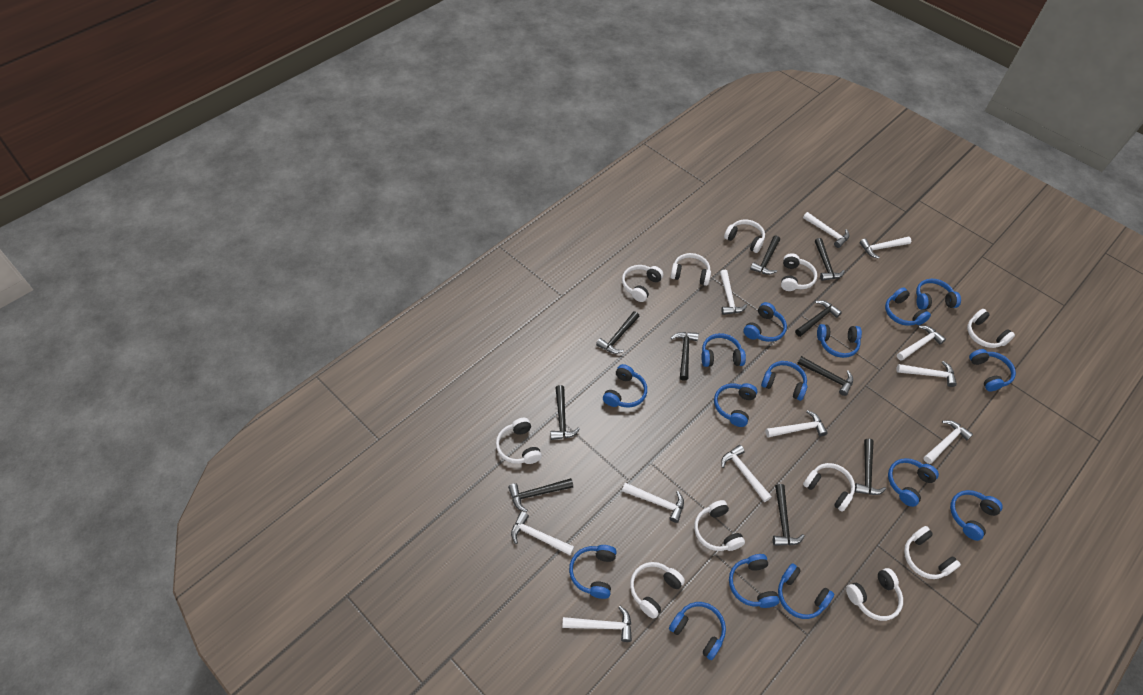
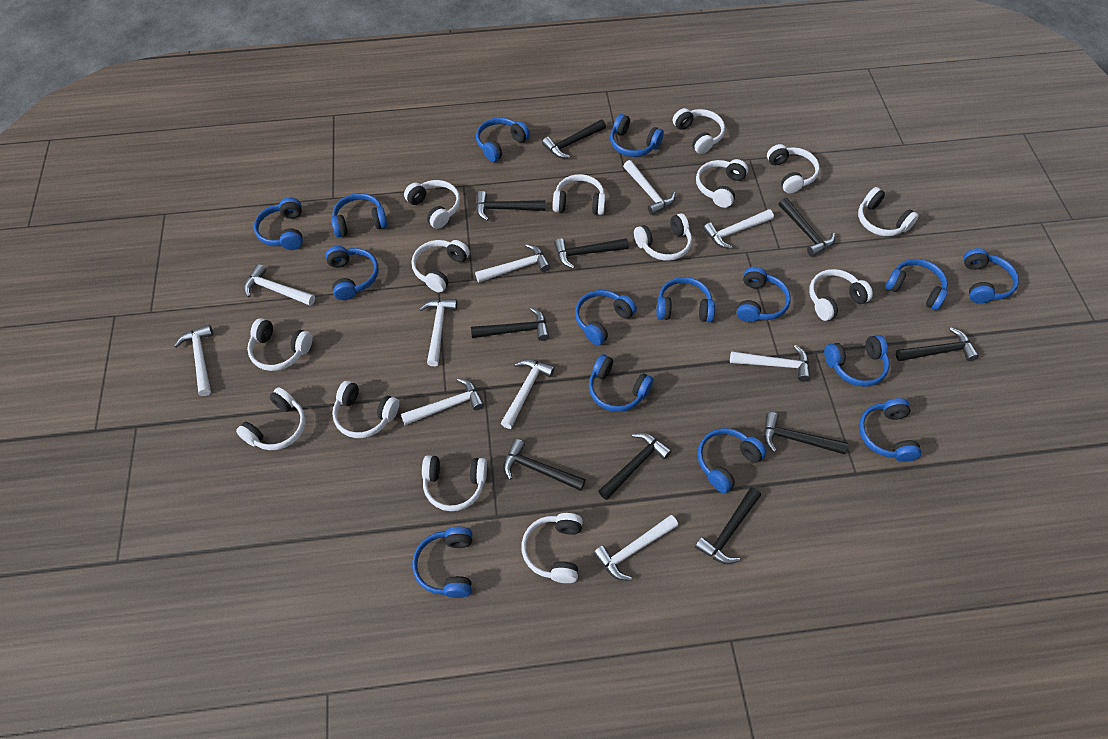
white hammer: [511,511,574,556] [562,606,632,642] [622,482,684,523] [720,270,747,315] [721,445,772,502] [766,410,828,437] [803,212,849,248] [860,237,911,259] [896,361,957,387] [897,326,946,361] [924,420,973,464] = 11 -> [174,325,214,396] [244,264,315,306] [401,378,485,425] [419,299,458,366] [475,244,551,282] [501,359,555,429] [593,515,678,581] [623,160,675,215] [703,209,774,249] [730,345,810,382] = 10
white headphones: [496,418,542,464] [622,265,663,302] [630,562,685,619] [670,253,711,286] [694,500,745,551] [724,219,765,253] [781,253,817,291] [803,463,855,512] [846,568,903,621] [904,526,961,579] [967,309,1015,348] = 11 -> [236,387,306,450] [247,318,312,371] [332,381,399,438] [404,180,460,229] [411,240,470,292] [422,455,487,511] [521,513,583,583] [553,174,605,215] [634,213,692,261] [673,108,725,154] [696,159,748,208] [767,144,820,194] [809,269,873,321] [858,187,919,236] = 14

